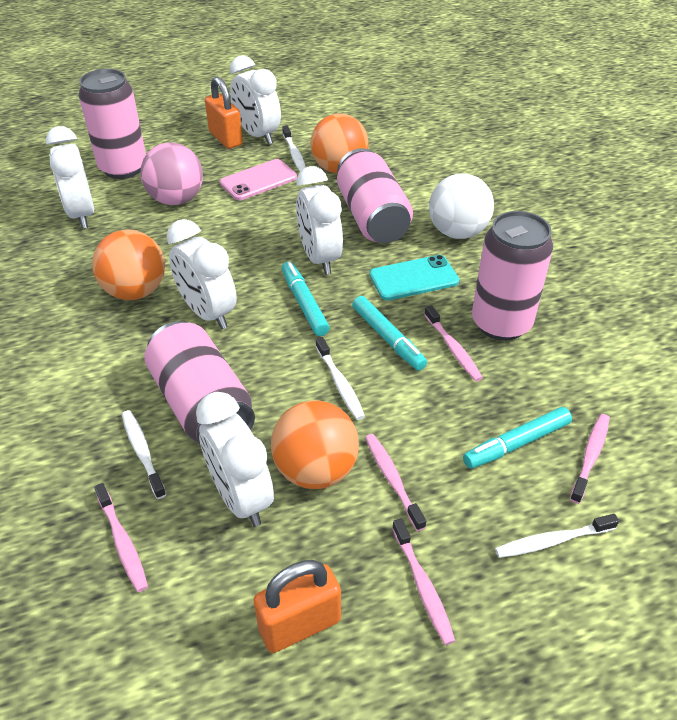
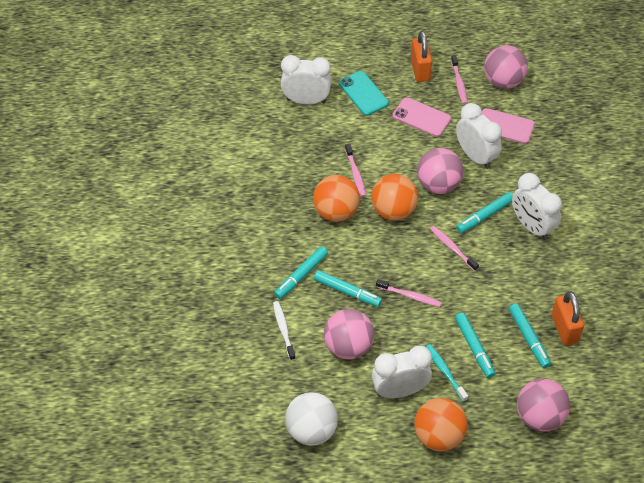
pink ball: [141,143,203,205] = 1 -> [324,309,374,359] [417,148,463,194] [484,45,528,89] [517,379,570,431] = 4
pink can: [78,69,146,179] [144,321,255,446] [337,148,413,243] [472,211,553,341] = 4 -> none = 0
pink phone: [220,159,297,200] = 1 -> [392,97,451,137] [481,108,535,144] = 2
pink toothbrush: [94,483,148,592] [365,434,426,531] [392,518,455,645] [424,305,483,381] [570,414,610,504] = 5 -> [345,144,366,197] [376,279,442,307] [430,226,479,271] [451,55,467,104] = 4
turquoise marker: [282,261,330,336] [352,296,427,371] [463,407,572,469] = 3 -> [274,246,328,299] [314,270,382,307] [455,312,495,378] [456,192,513,233] [509,303,551,368] = 5
turquoise toothbrush: none = 0 -> [426,344,468,402] = 1
white clock: [46,126,94,229] [167,219,237,329] [196,392,274,527] [230,55,281,145] [296,166,343,275] = 5 -> [281,55,331,105] [372,346,432,398] [456,103,502,169] [512,173,562,240] = 4
white toothbrush: [122,410,167,499] [282,125,306,171] [316,337,365,420] [495,514,619,558] = 4 -> [273,301,296,361] = 1

